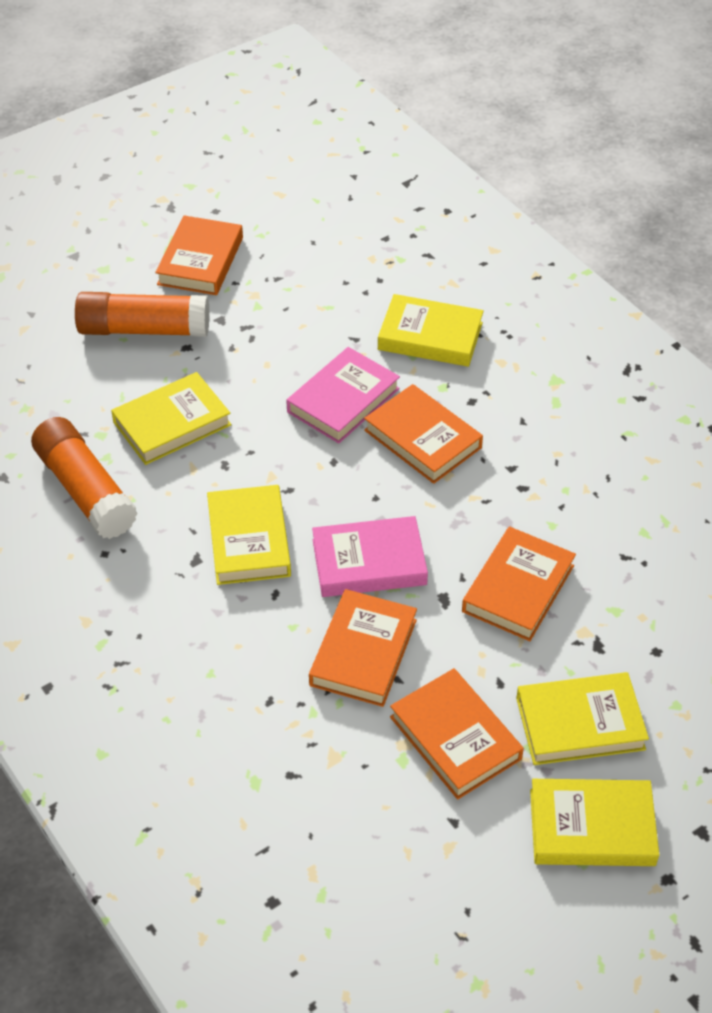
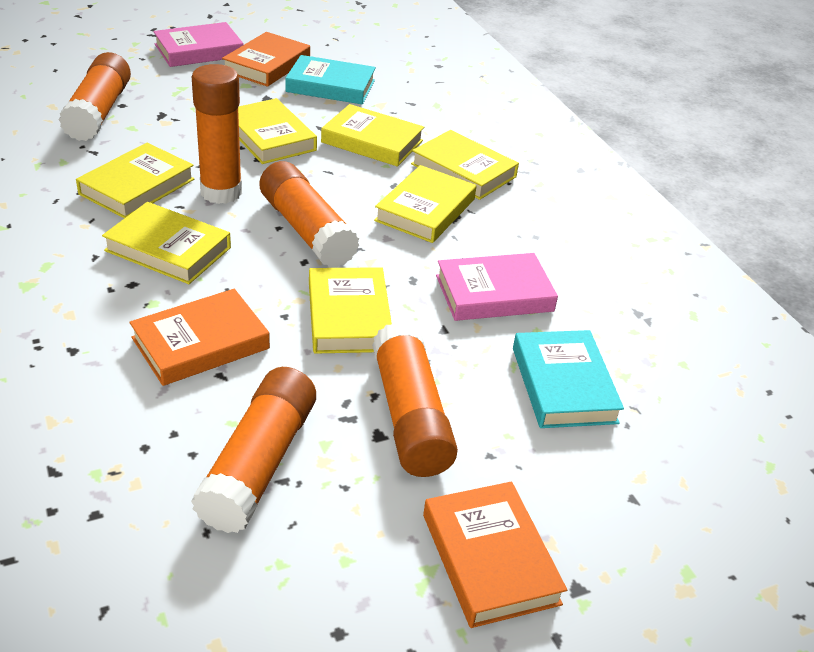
orange book: [155,216,243,295] [309,589,417,707] [364,384,483,484] [390,668,524,800] [462,526,576,641] = 5 -> [129,289,270,386] [222,32,310,87] [423,482,567,628] = 3
orange glue stick: [31,417,138,539] [75,292,209,337] = 2 -> [59,52,131,141] [191,367,316,533] [192,64,242,204] [259,161,359,268] [372,322,458,477] = 5
turquoise book: none = 0 -> [285,55,376,105] [513,330,624,428] = 2
yellow book: [111,372,231,465] [207,485,291,585] [378,294,484,367] [516,672,649,765] [530,779,659,866] = 5 -> [76,143,194,218] [102,202,231,284] [238,98,317,164] [309,267,392,354] [321,104,424,167] [374,165,476,243] [411,130,519,200] = 7

